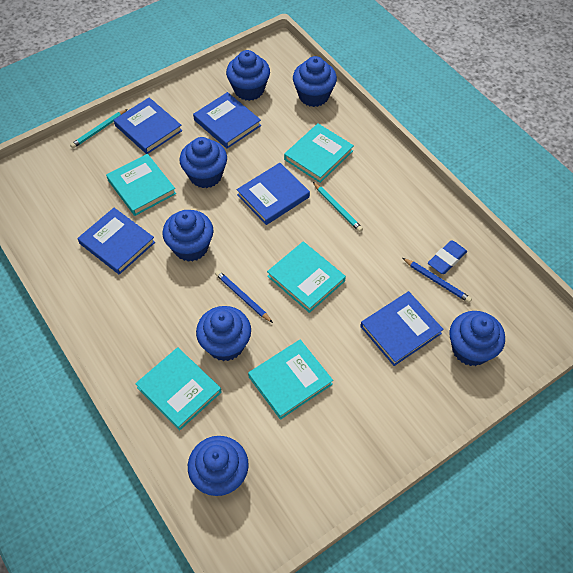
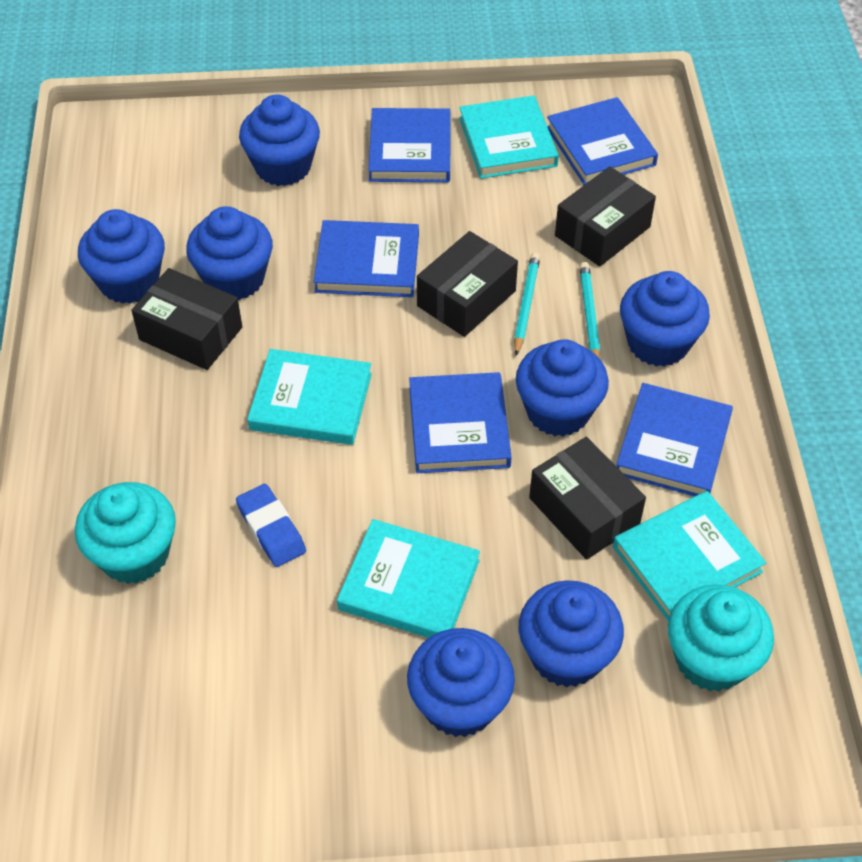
black box: none = 0 -> [131,268,242,370] [417,231,518,337] [529,437,646,560] [555,166,656,267] = 4
blue pencil: [215,270,273,323] [403,258,472,303] = 2 -> none = 0
turquoise book: [106,154,176,216] [135,347,221,431] [248,340,333,420] [267,242,346,313] [284,124,354,183] = 5 -> [247,349,372,445] [337,519,480,638] [459,96,559,179] [613,491,766,621] = 4
turquoise cupcake: none = 0 -> [75,482,176,584] [668,584,774,691] = 2

